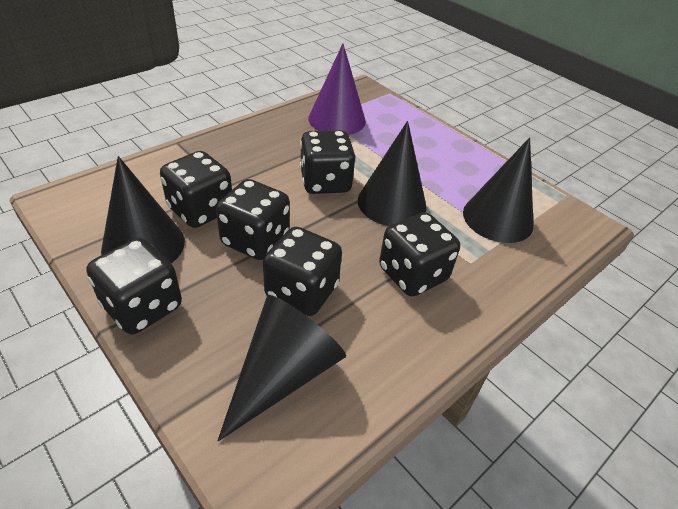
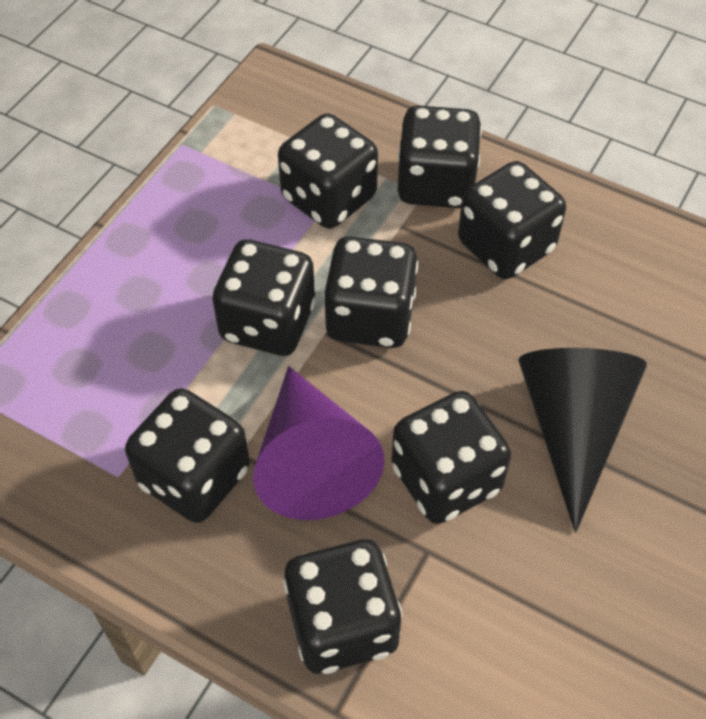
black cone: [101,156,185,264] [218,295,346,441] [358,121,427,226] [463,138,534,243] = 4 -> [518,348,647,532] = 1
black dice: [87,238,182,334] [160,151,232,228] [216,179,290,260] [263,227,342,316] [300,130,356,194] [379,212,460,296] = 6 -> [125,388,250,523] [212,239,316,356] [278,113,378,229] [283,539,402,674] [323,236,418,348] [392,391,511,524] [398,105,482,208] [458,161,566,279] = 8

